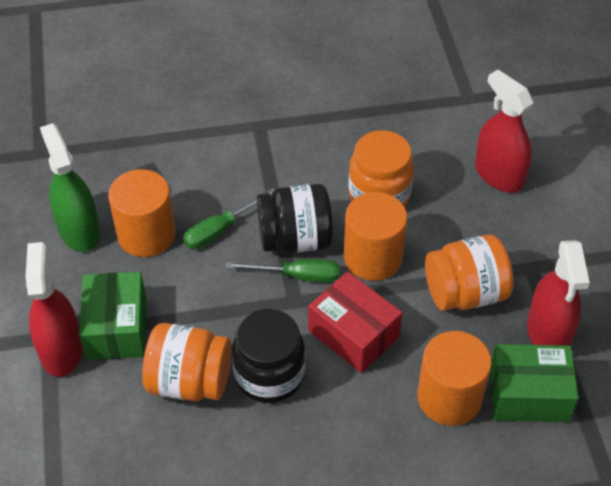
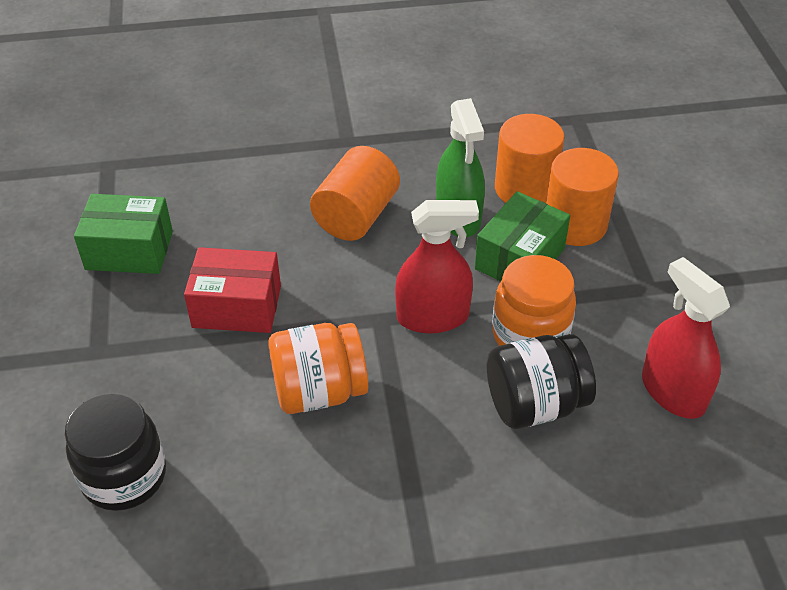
green screwdriver: [183,188,275,249] [226,259,340,283] = 2 -> none = 0
orange jar: [142,323,231,401] [348,130,414,207] [425,235,514,311] = 3 -> [268,323,368,414] [492,255,576,346] = 2
red spray bottle: [26,242,82,377] [475,70,533,193] [527,240,590,346] = 3 -> [395,200,479,334] [642,257,730,419] = 2

